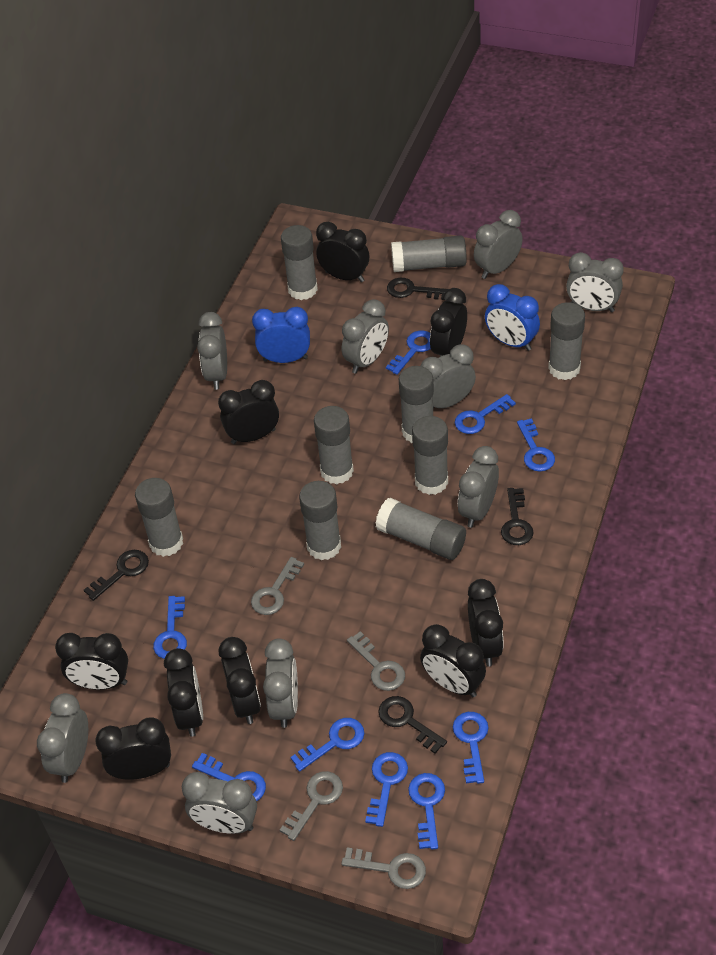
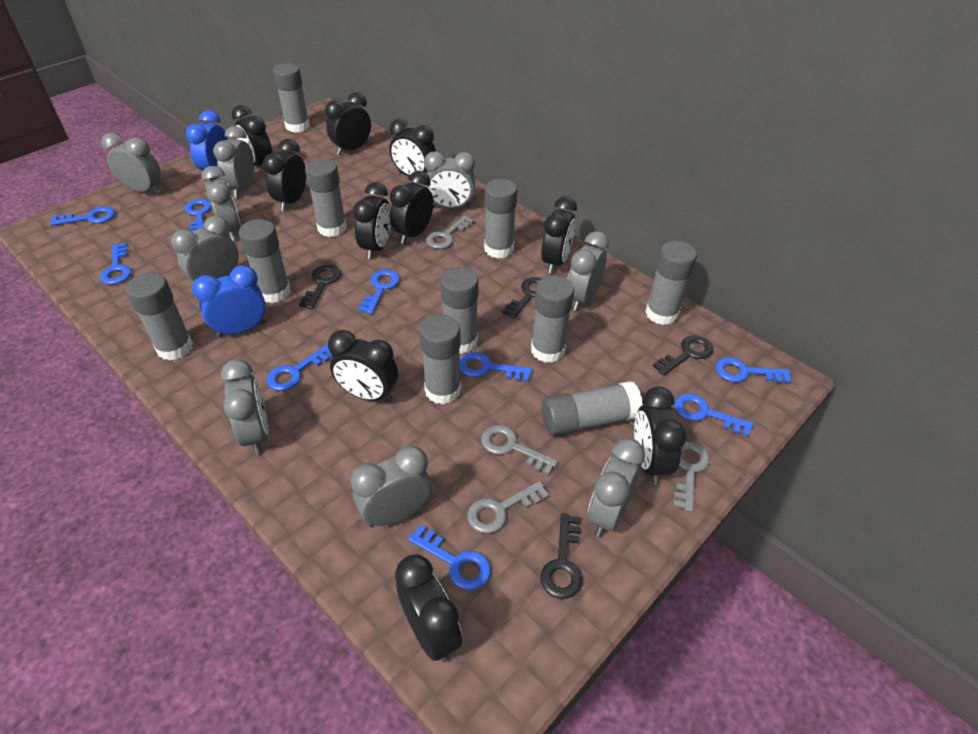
black clock: [55,633,128,690] [95,717,171,780] [164,648,203,737] [218,380,279,444] [219,637,261,724] [316,222,369,282] [420,624,486,697] [430,288,467,357] [468,579,504,667] = 9 -> [232,105,273,168] [263,139,306,211] [325,92,371,155] [328,330,398,402] [353,182,391,259] [389,119,436,176] [390,171,434,244] [395,555,462,662] [541,196,577,274] [634,386,687,485] = 10
grey glue stick: [135,478,183,557] [281,225,318,300] [299,481,341,560] [314,406,354,484] [376,498,466,560] [391,235,467,272] [399,366,434,443] [412,416,448,495] [548,302,585,380] = 9 -> [126,272,193,361] [239,219,291,303] [273,63,310,133] [305,158,347,237] [419,314,461,404] [440,267,478,354] [484,179,517,259] [531,276,574,363] [542,381,643,436] [645,241,697,325] = 10

